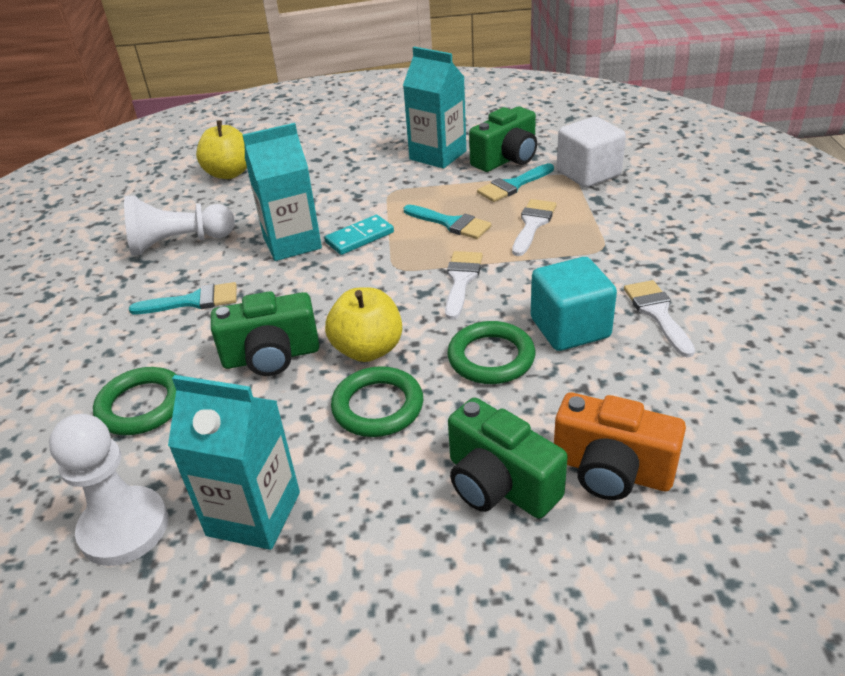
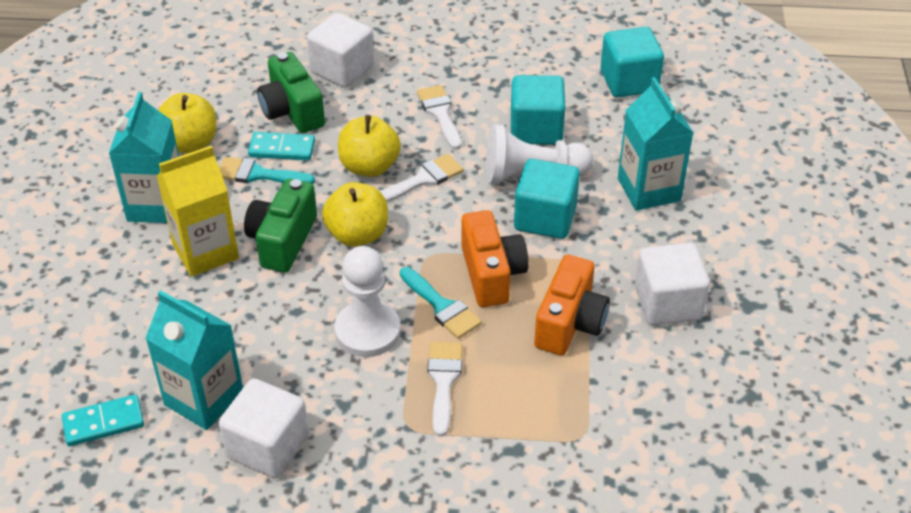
green camera: [211,291,319,376] [448,398,568,519] [469,107,537,172] = 3 -> [244,179,317,273] [257,52,325,133] = 2
green ring: [93,367,177,435] [331,366,423,437] [447,321,535,384] = 3 -> none = 0
orange camera: [554,392,686,500] = 1 -> [461,210,528,307] [534,255,610,355] = 2
turquoise brush: [129,282,237,314] [404,205,492,239] [477,163,554,202] = 3 -> [219,157,315,184] [400,267,482,339] = 2
turquoise cube: [531,257,617,351] = 1 -> [511,75,565,145] [514,159,580,239] [601,27,664,97] = 3
turquoise domino: [324,215,394,255] = 1 -> [62,394,144,446] [248,132,315,160] = 2
white cube: [557,117,626,188] = 1 -> [219,378,309,478] [307,13,374,88] [635,243,710,325] = 3
yellow apple: [196,121,247,179] [325,287,402,362] = 2 -> [158,93,216,153] [322,182,388,247] [338,115,401,177] = 3
yellow carton: none = 0 -> [157,145,239,277] = 1

